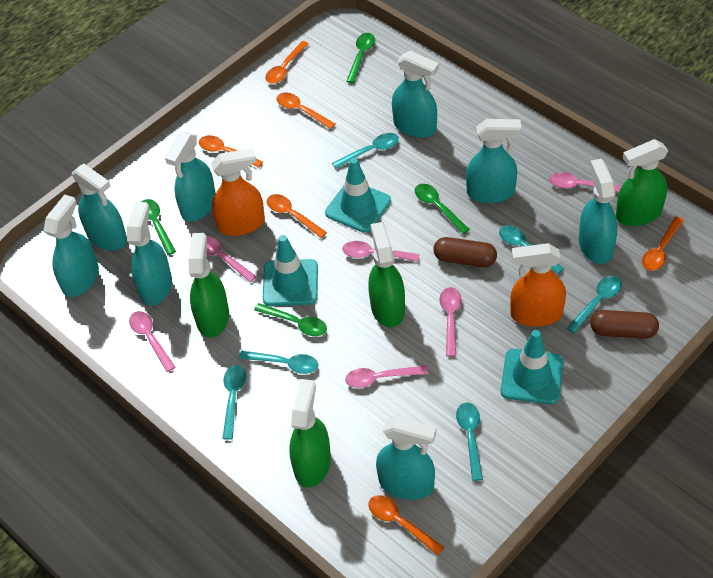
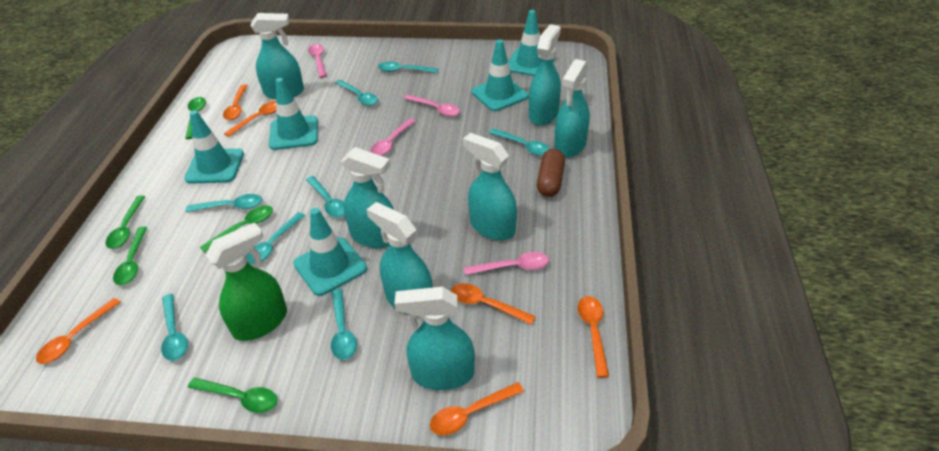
brown capsule: [433,237,497,267] [590,310,659,339] = 2 -> [537,149,565,197] = 1
green spoon: [142,199,176,255] [254,303,327,336] [346,33,375,83] [415,184,470,234] = 4 -> [106,196,145,249] [113,227,148,285] [185,97,206,139] [188,378,277,413] [200,205,273,252] = 5
green spray bottle: [188,233,229,338] [290,379,331,487] [368,222,405,327] [616,139,668,226] = 4 -> [206,223,287,341] = 1
orange spray bottle: [211,148,265,236] [510,243,566,327] = 2 -> none = 0
pink spoon: [129,311,175,372] [206,236,257,282] [342,241,420,262] [345,365,428,388] [439,287,462,357] [550,172,622,193] = 6 -> [308,44,327,78] [370,118,415,156] [404,94,460,117] [464,252,549,275] = 4
turquoise spoon: [222,365,246,440] [239,351,318,374] [332,133,399,169] [456,403,483,481] [499,226,564,274] [567,276,622,334] = 6 -> [161,294,188,361] [186,194,262,212] [246,212,305,264] [306,176,344,218] [331,289,357,360] [335,80,378,106] [378,62,438,73] [489,128,550,156] = 8
turquoise spray bottle: [43,194,99,297] [72,164,127,250] [127,202,172,306] [165,132,216,222] [376,417,437,500] [392,51,439,138] [466,119,521,203] [579,159,617,264] = 8 -> [251,13,304,99] [341,147,394,248] [366,202,433,315] [394,287,475,390] [463,133,517,240] [529,24,561,126] [554,59,590,158] = 7
turquoise traffic cone: [263,235,318,306] [325,158,391,233] [501,330,563,404] = 3 -> [184,110,244,184] [269,78,318,150] [293,208,367,296] [472,39,528,111] [508,10,555,76] = 5

